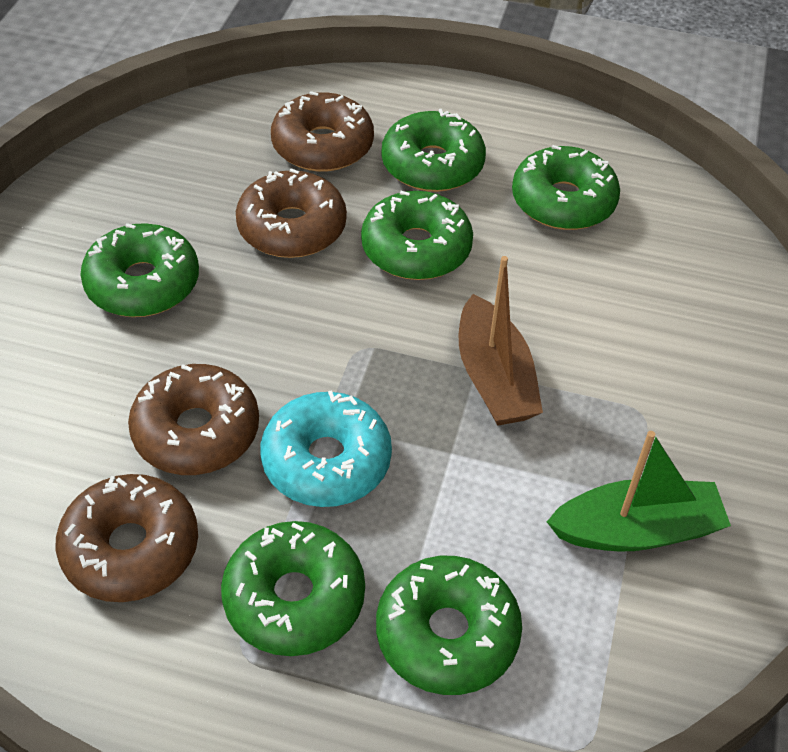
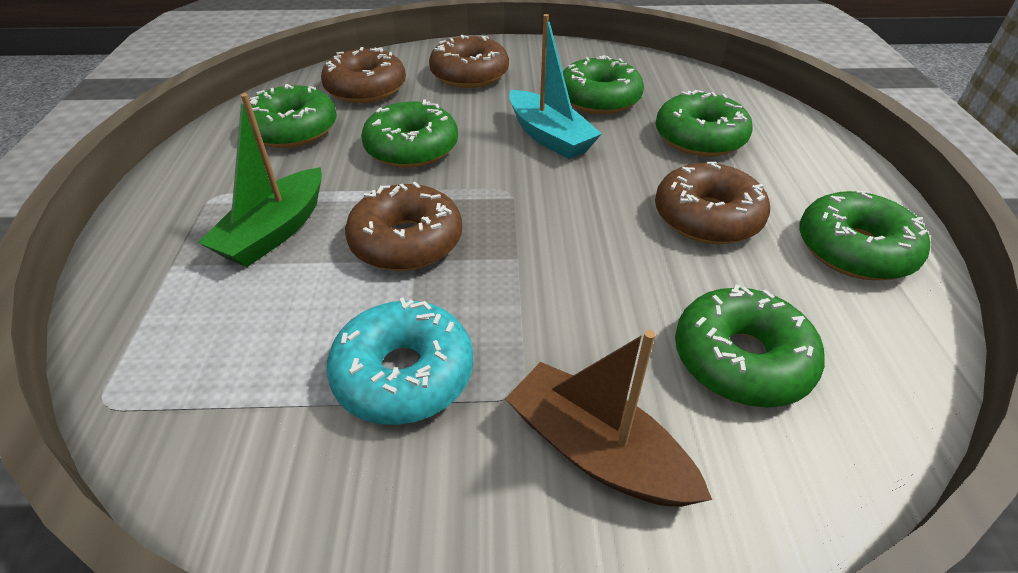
turquoise boat: none = 0 -> [509,14,602,159] = 1

